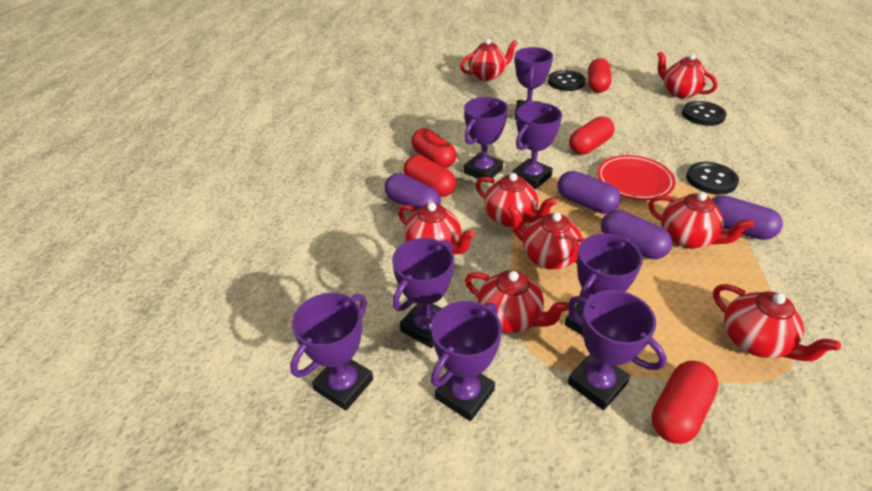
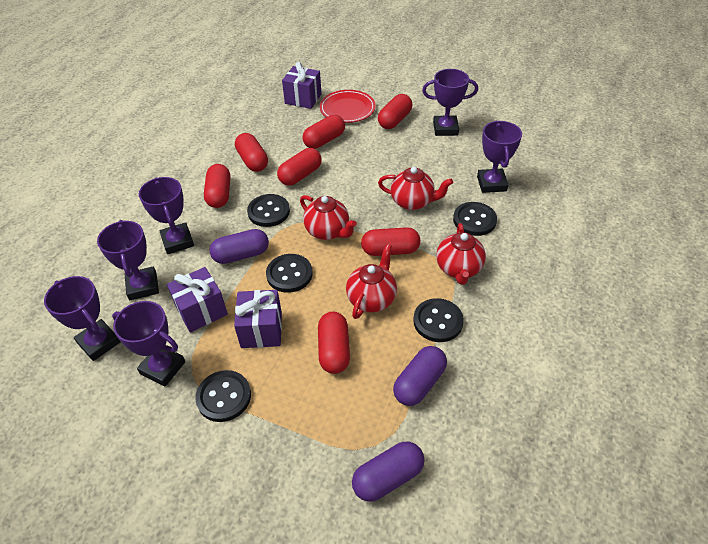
black button: [548,70,585,91] [682,101,726,126] [686,162,739,195] = 3 -> [195,370,251,422] [247,194,290,227] [266,254,312,293] [413,298,464,342] [453,202,497,236] = 5
purple capsule: [385,173,441,212] [557,171,621,214] [601,210,672,259] [712,195,783,240] = 4 -> [209,229,269,264] [352,442,424,502] [393,346,447,406] = 3
purple gift: none = 0 -> [167,267,228,333] [234,290,282,348] [282,62,322,109] = 3
purple trophy: [290,293,373,411] [392,238,454,348] [431,301,502,421] [464,97,508,179] [512,102,562,189] [515,47,553,120] [565,234,643,336] [567,290,667,410] = 8 -> [44,276,121,361] [97,220,159,300] [112,301,185,387] [139,177,194,254] [422,69,478,136] [477,120,522,193] = 6
red capsule: [404,155,456,197] [411,128,457,168] [569,116,615,155] [588,58,611,93] [651,361,719,444] = 5 -> [204,164,230,208] [235,133,268,172] [277,148,322,186] [303,115,345,149] [318,312,350,374] [361,227,420,256] [378,94,412,129] = 7
red teapot: [398,202,475,254] [460,39,518,81] [465,270,569,333] [476,173,557,227] [507,204,585,270] [648,192,754,249] [657,51,718,98] [713,284,841,361] = 8 -> [300,195,357,240] [346,244,397,319] [378,167,453,210] [436,223,486,285] = 4

